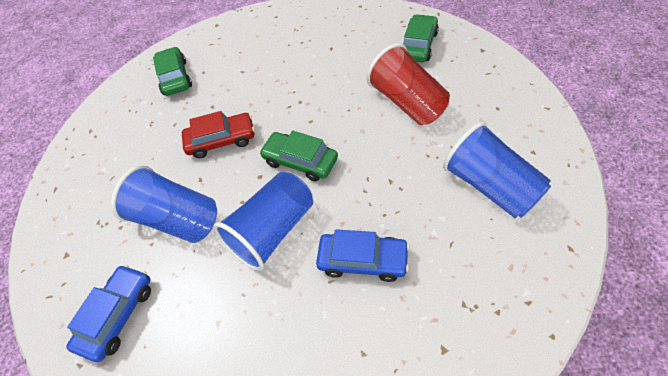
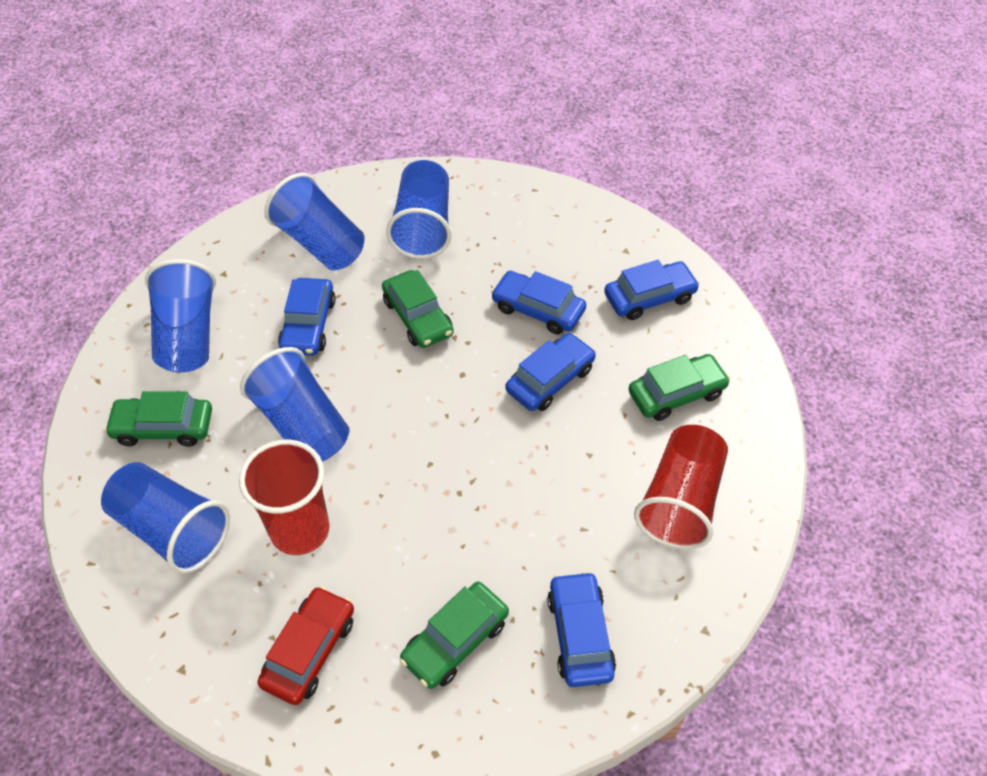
blue car: [66,265,151,362] [316,229,410,282] = 2 -> [278,278,336,356] [491,271,586,335] [505,333,596,411] [547,571,616,687] [604,260,700,320] = 5
blue cup: [111,165,217,243] [213,172,313,271] [443,122,551,218] = 3 -> [101,462,230,574] [145,259,216,372] [240,347,350,462] [265,173,365,270] [386,160,452,259] = 5
green car: [153,47,192,96] [260,131,338,181] [403,14,439,62] = 3 -> [104,391,212,447] [382,270,454,348] [400,582,509,689] [629,354,730,421] = 4
red cup: [367,43,450,125] = 1 -> [239,440,330,555] [634,425,728,550] = 2

